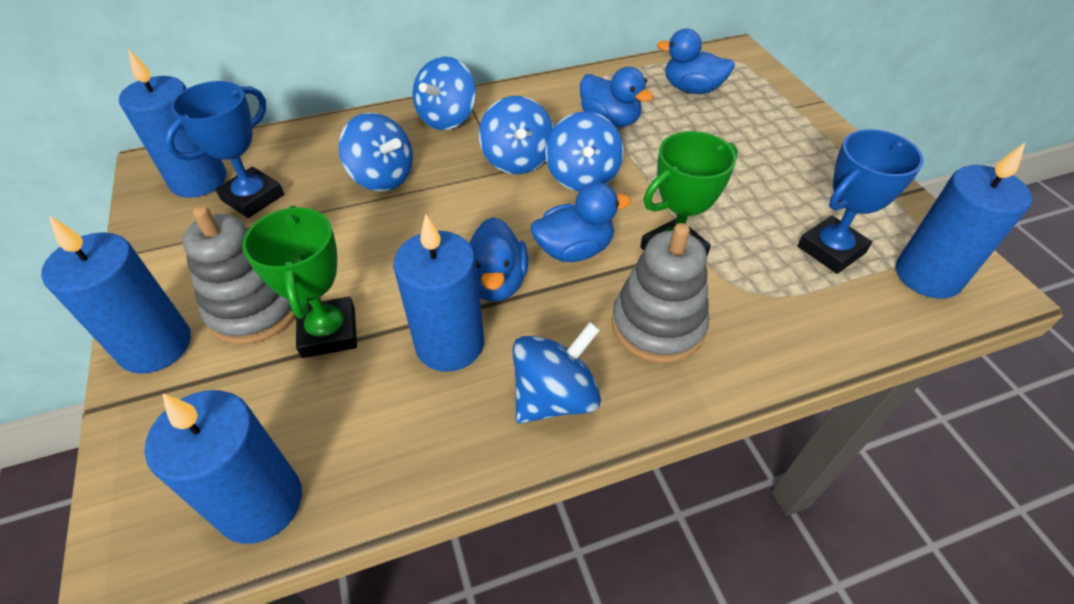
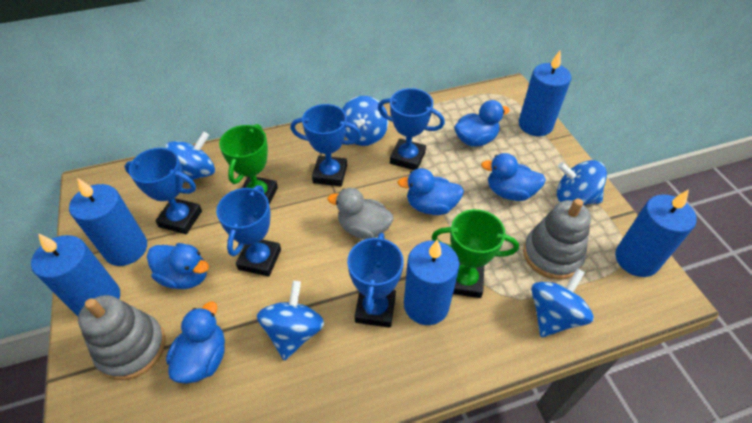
blue duck: [469,217,528,302] [531,182,631,262] [580,67,654,127] [657,29,735,94] = 4 -> [147,243,209,289] [166,301,225,384] [397,168,464,215] [454,100,510,147] [481,153,546,201] = 5
blue trophy: [165,81,284,218] [798,129,924,274] = 2 -> [125,148,202,234] [216,185,281,277] [291,104,362,186] [347,233,404,328] [378,88,445,170] = 5
grey duck: none = 0 -> [327,188,393,239] = 1

